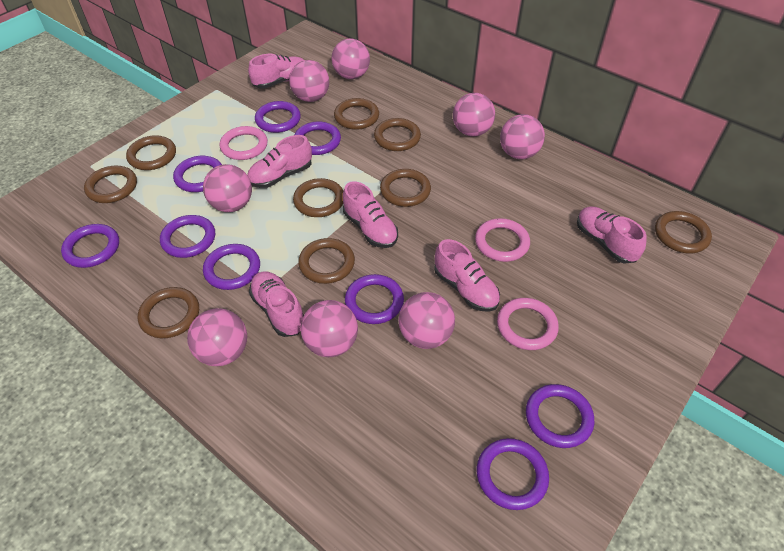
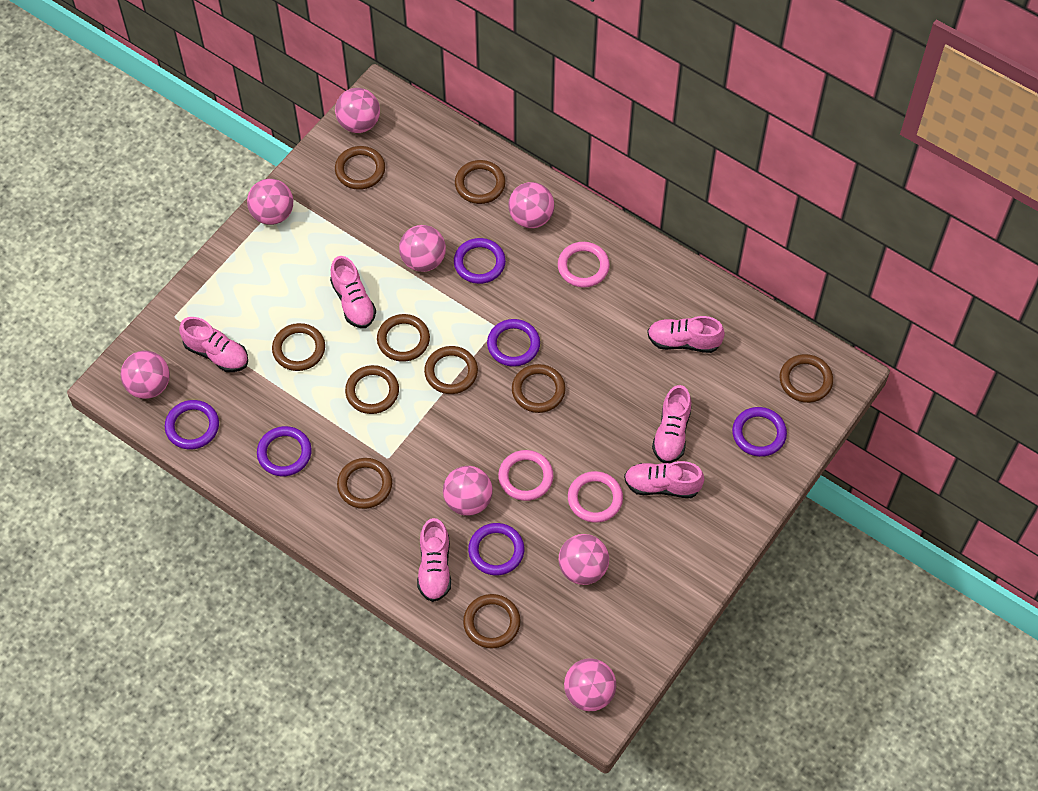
brown ring: [84,166,137,203] [126,135,176,170] [138,287,199,338] [293,178,343,217] [298,238,355,284] [334,98,379,130] [374,118,421,151] [380,169,431,207] [655,211,712,253] = 9 -> [272,323,325,371] [335,146,385,190] [337,458,392,509] [345,365,399,414] [377,314,430,362] [424,346,478,394] [455,160,506,204] [463,594,521,648] [512,364,566,413] [780,354,833,403] = 10
purple ring: [61,224,119,268] [160,215,215,258] [173,156,222,192] [203,244,260,290] [255,101,301,133] [294,121,341,155] [345,274,404,324] [477,438,549,510] [526,384,594,448] = 9 -> [165,400,219,449] [257,426,312,476] [454,238,506,284] [468,523,524,575] [487,319,540,367] [732,407,787,457] = 6

